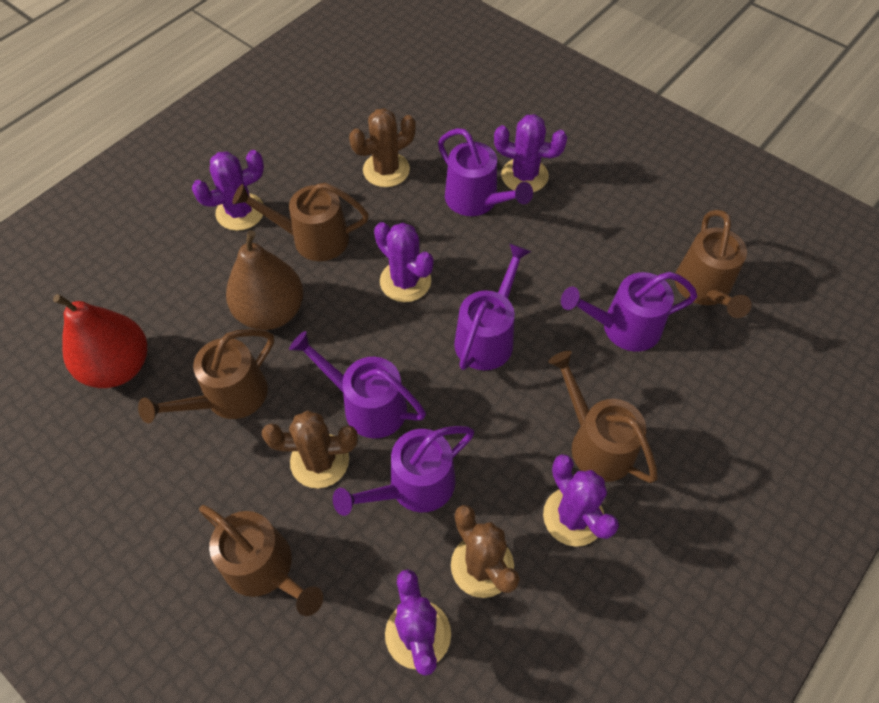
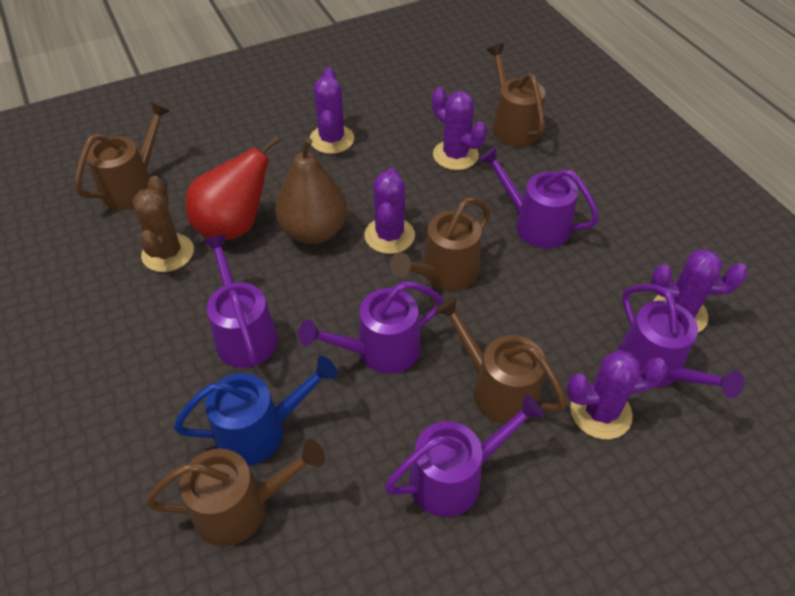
blue watering can: none = 0 -> [174,356,338,465] = 1
brown cactus: [262,410,358,488] [349,108,416,187] [451,505,520,598] = 3 -> [133,176,194,272] = 1

